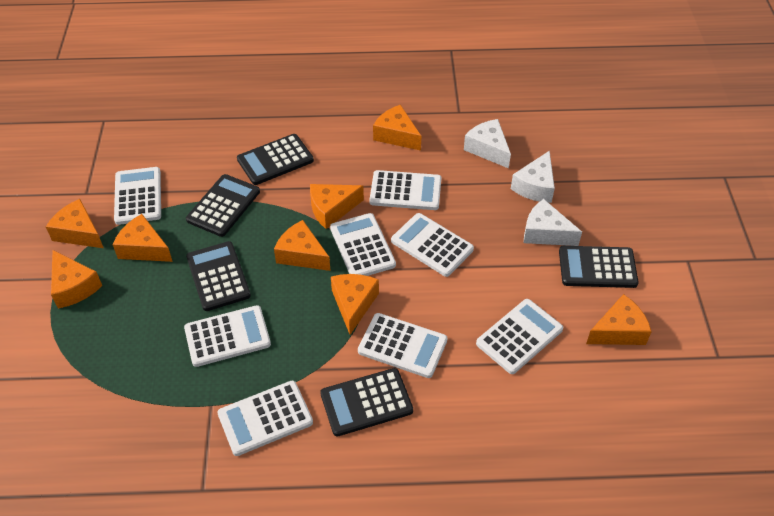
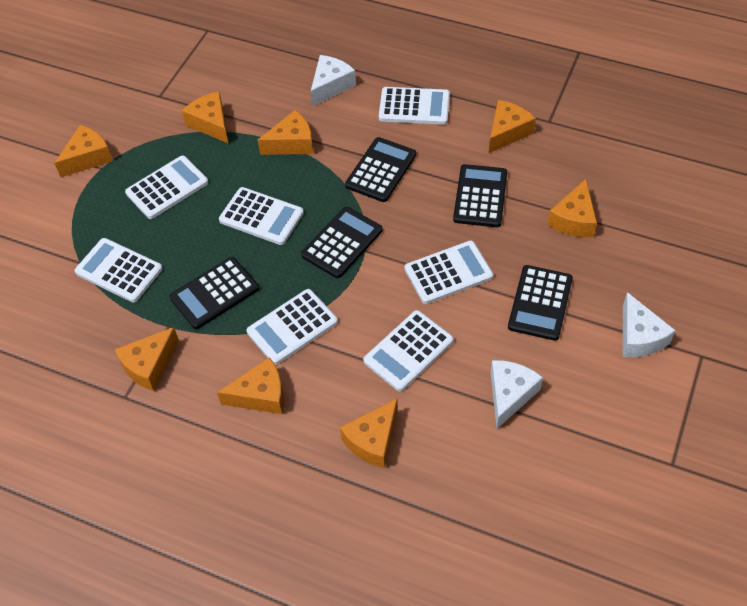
white calculator: [114,167,161,225] [184,305,271,367] [217,381,313,456] [330,213,396,276] [358,313,447,378] [369,170,441,210] [391,213,474,277] [476,299,563,374] = 8 -> [74,238,163,302] [125,155,208,219] [219,187,304,245] [246,289,338,365] [363,310,453,391] [379,87,450,125] [405,241,493,304] = 7

